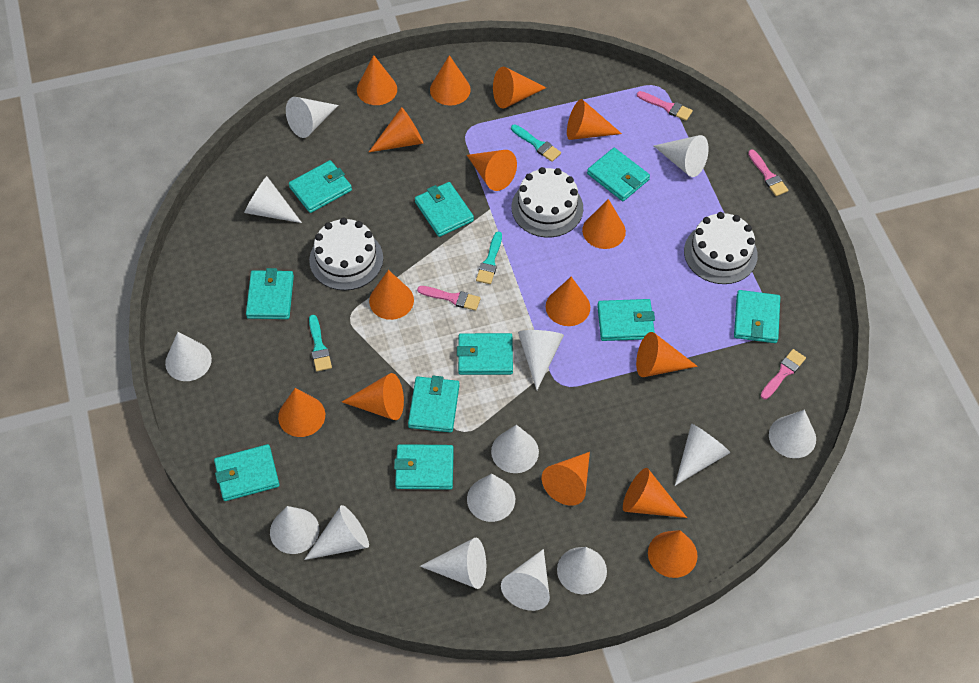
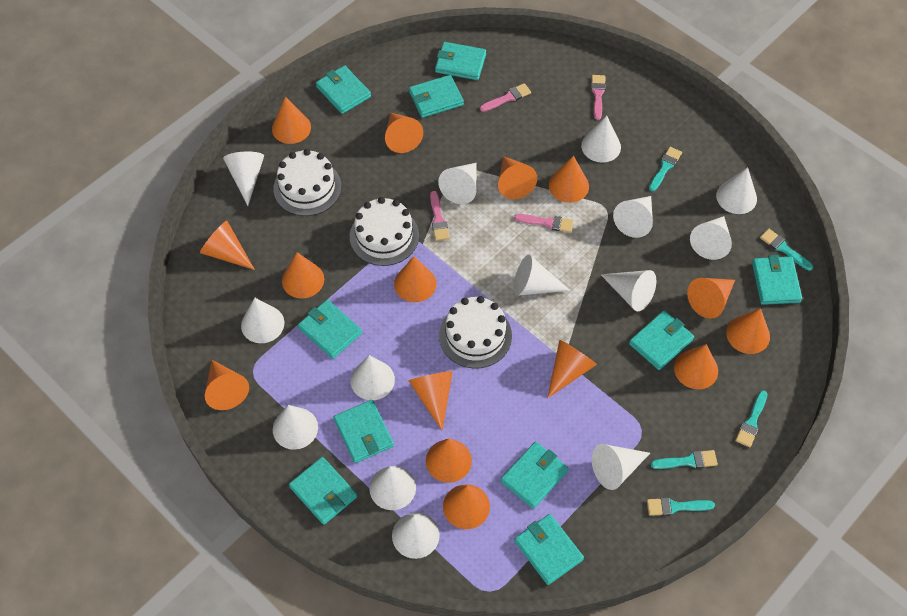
turquoise brush: [309,315,332,372] [476,232,502,284] [511,124,561,162] = 3 -> [647,498,715,516] [649,147,682,191] [651,450,718,469] [735,390,767,447] [760,229,813,271] = 5

